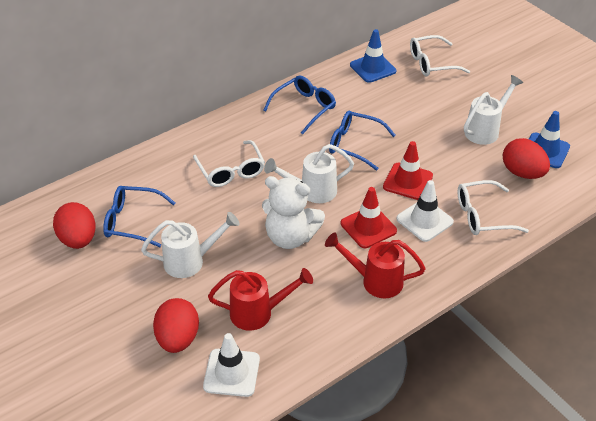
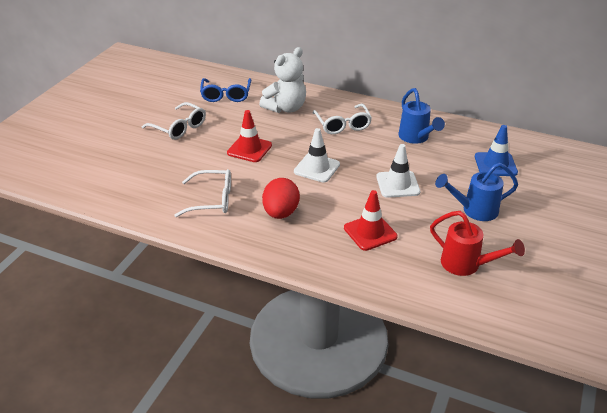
blue glasses: [103,186,175,247] [263,76,336,134] [329,111,396,170] = 3 -> [200,78,251,102] = 1
blue traffic cone: [350,29,396,83] [529,111,570,168] = 2 -> [475,125,518,176] = 1
blue watering can: none = 0 -> [398,88,445,144] [435,163,518,221] = 2
red egg: [53,202,96,249] [153,298,199,353] [503,138,550,179] = 3 -> [262,178,300,219] = 1
red watering can: [208,268,313,331] [325,232,426,298] = 2 -> [430,211,525,276] = 1
white watering can: [141,212,239,278] [264,144,354,203] [464,75,523,145] = 3 -> none = 0

